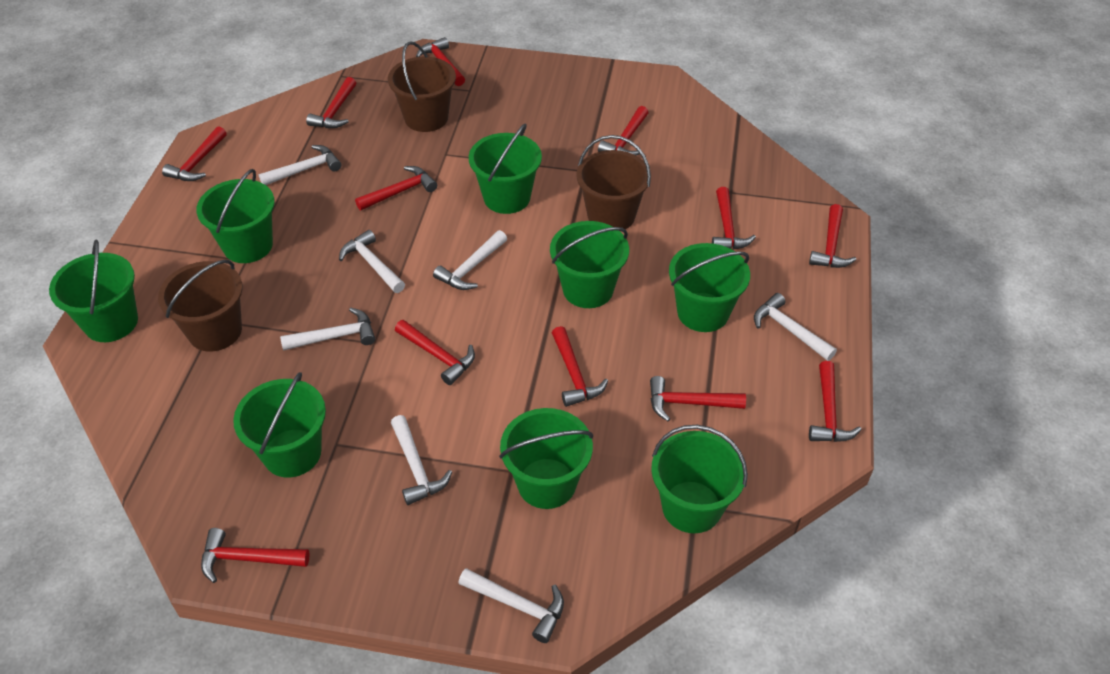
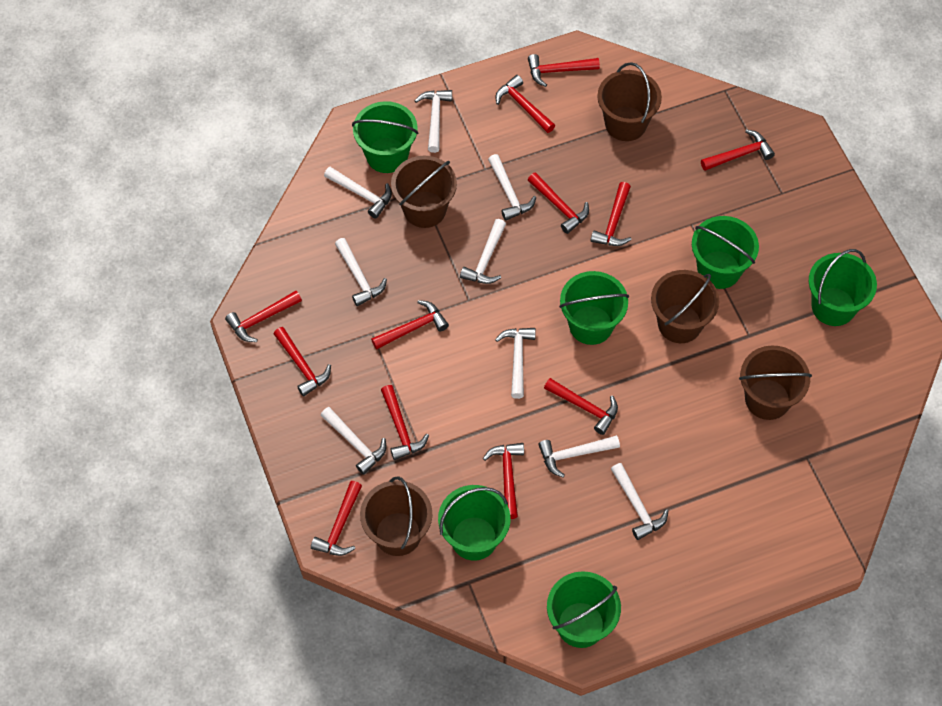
brown bucket: [158,260,243,352] [388,41,456,132] [576,135,651,229] = 3 -> [360,476,432,556] [391,156,457,228] [597,62,662,141] [651,270,719,343] [739,346,812,420] = 5
green bucket: [49,239,138,342] [196,169,275,263] [233,372,326,478] [469,124,542,214] [499,408,593,509] [550,221,629,308] [651,425,748,533] [669,243,750,332] = 8 -> [352,101,419,173] [438,485,511,561] [547,571,621,648] [559,271,629,345] [692,216,759,289] [809,249,877,326] = 6
white hammer: [259,145,341,185] [280,308,375,351] [339,230,405,293] [391,415,452,505] [433,230,507,290] [458,568,564,643] [754,293,837,361] = 7 -> [321,407,387,475] [324,167,392,218] [335,238,387,306] [414,90,452,153] [460,219,506,284] [488,154,536,221] [495,328,536,399] [538,435,620,478] [611,463,668,540] = 9

